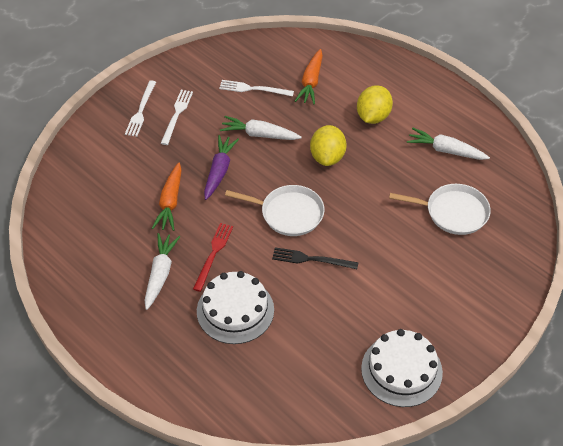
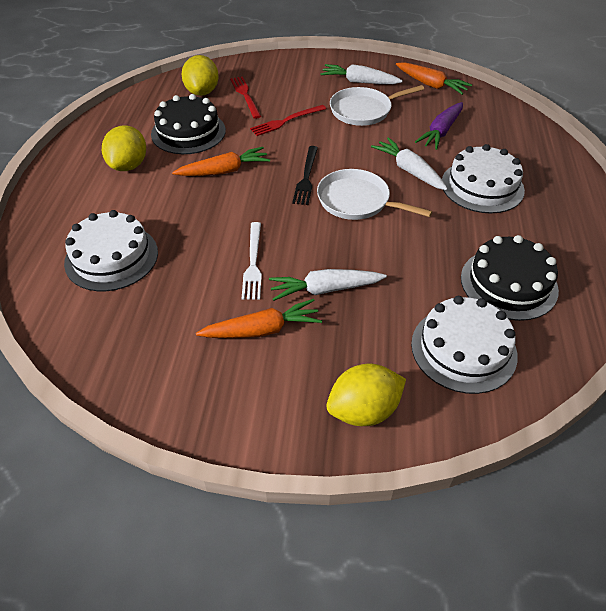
black cake: none = 0 -> [151,94,226,154] [461,235,559,321] = 2
orange carrot: [152,163,182,231] [295,49,323,105] = 2 -> [172,147,270,176] [196,299,322,338] [396,62,472,95] = 3
red fork: [193,223,233,292] = 1 -> [230,77,261,119] [250,105,326,136] = 2
white cake: [197,271,274,344] [361,329,443,407] = 2 -> [64,210,158,291] [411,296,518,394] [442,144,525,213] = 3
white fork: [125,81,156,137] [161,90,193,145] [219,80,294,96] = 3 -> [242,222,262,299] = 1
yellow lemon: [310,125,347,166] [357,85,393,124] = 2 -> [102,125,146,171] [181,55,219,96] [326,364,406,426] = 3

